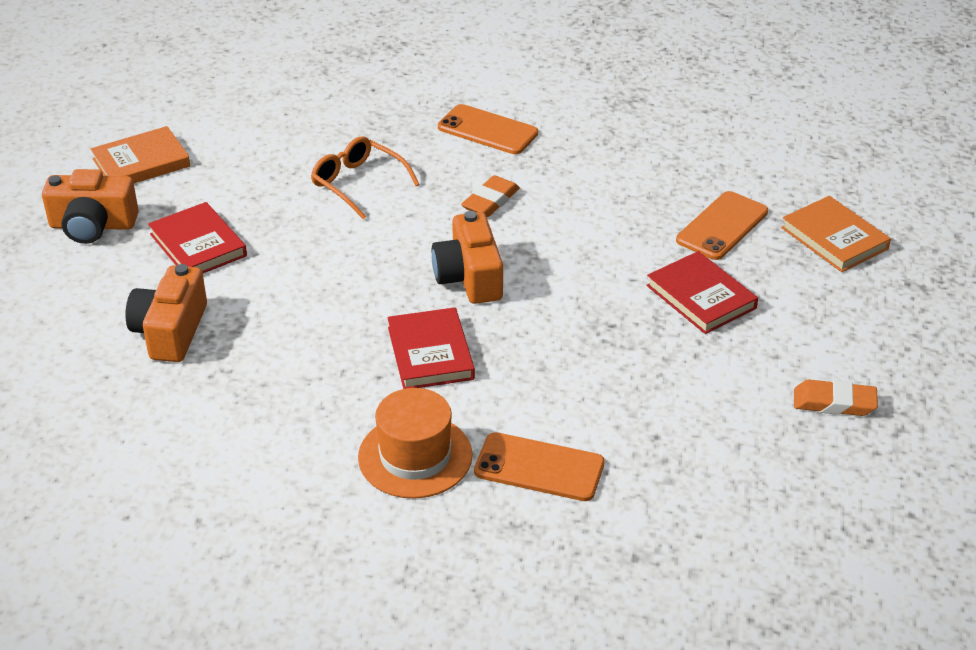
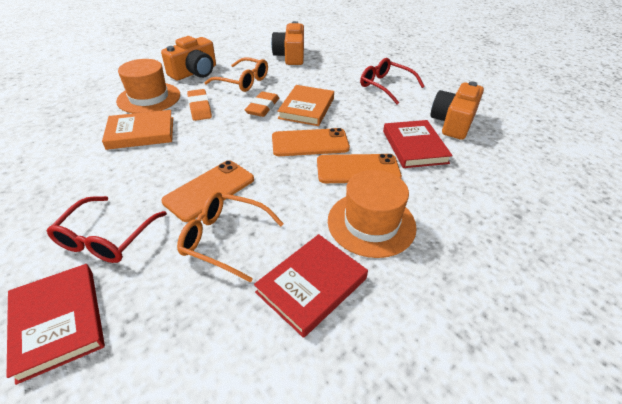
orange glasses: [311,136,420,219] = 1 -> [177,192,284,282] [204,57,268,92] = 2
orange hat: [358,388,472,498] = 1 -> [116,59,180,113] [328,170,417,258] = 2
red glasses: none = 0 -> [47,196,167,263] [360,58,425,104] = 2

